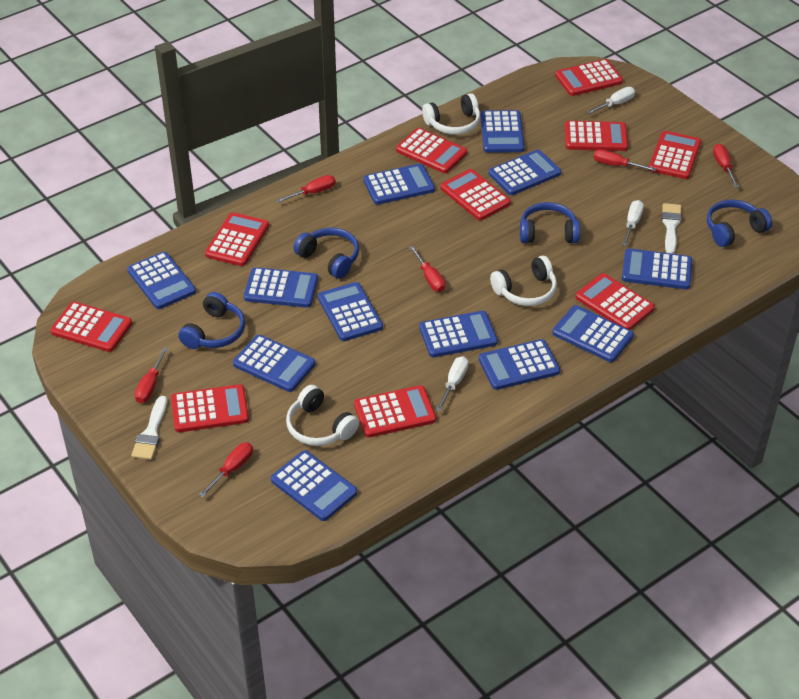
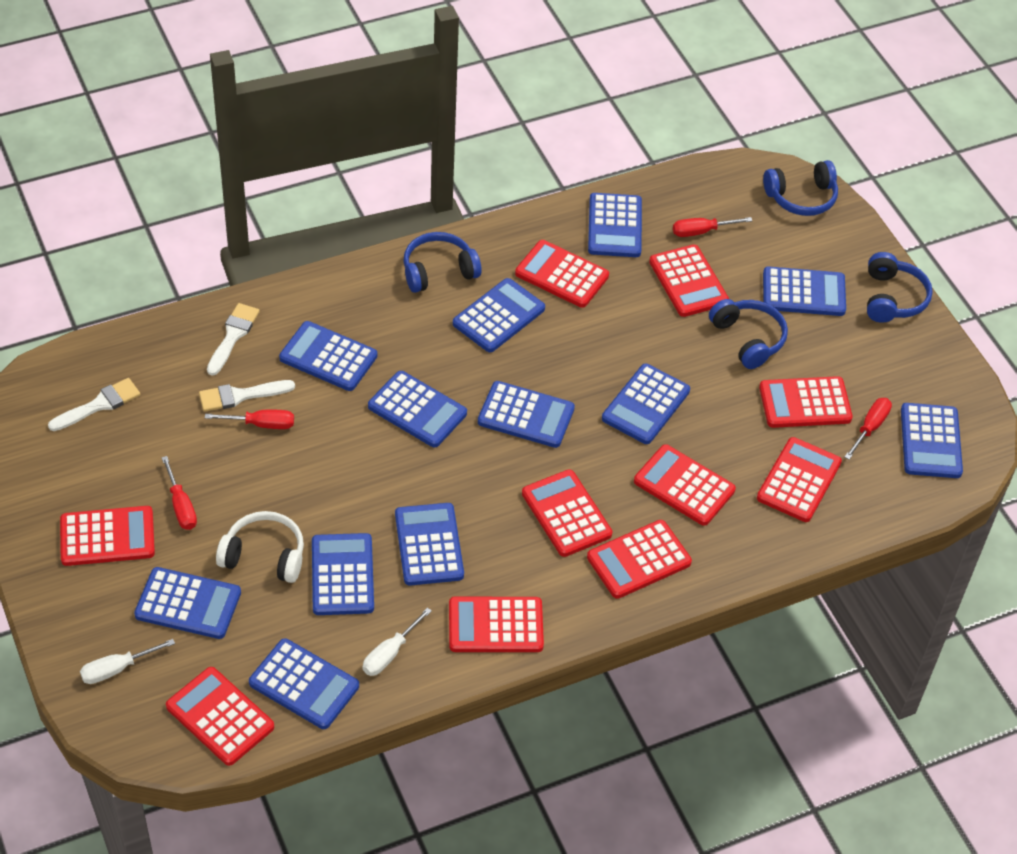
red screwdriver: [134,347,168,403] [199,442,253,497] [276,175,336,203] [410,246,446,292] [594,149,657,171] [713,144,739,188] = 6 -> [161,456,197,530] [205,410,294,429] [673,217,752,237] [845,398,892,460] = 4
white brush: [131,396,167,460] [662,203,682,254] = 2 -> [48,378,141,431] [199,380,295,412] [207,303,260,376] = 3
white headphones: [286,385,359,446] [422,93,480,135] [490,256,557,306] = 3 -> [216,511,304,583] = 1
white screwdriver: [436,356,468,411] [587,87,635,114] [622,200,644,246] = 3 -> [80,639,175,684] [363,607,432,676] = 2

